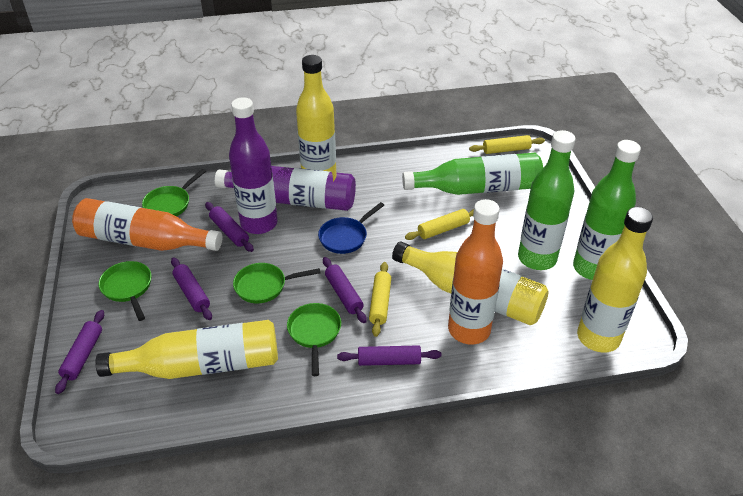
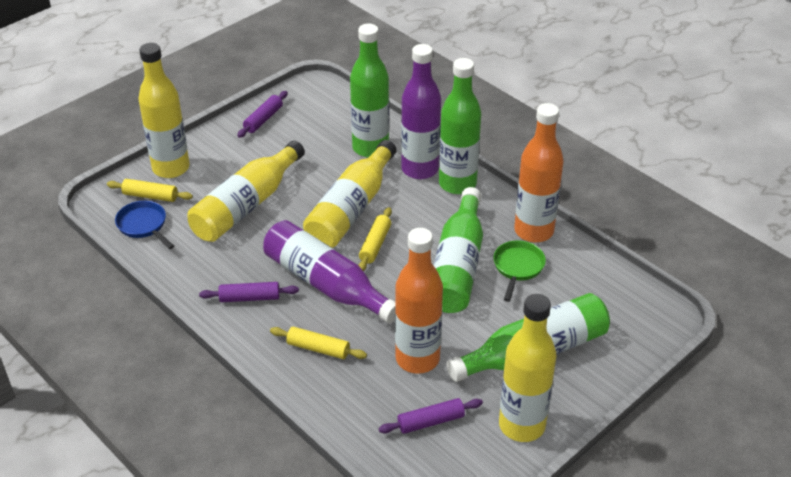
green bottle: [402,153,543,195] [518,130,576,270] [573,140,641,280] = 3 -> [350,24,389,158] [433,187,483,313] [439,58,481,194] [447,293,610,382] = 4
green pan: [99,261,151,321] [142,169,206,216] [233,263,320,304] [287,303,341,376] = 4 -> [493,240,546,302] = 1
purple rolling pin: [55,310,104,394] [171,258,212,320] [205,202,254,252] [323,257,367,323] [337,345,442,366] = 5 -> [199,282,299,302] [237,91,288,138] [379,398,483,434] = 3

